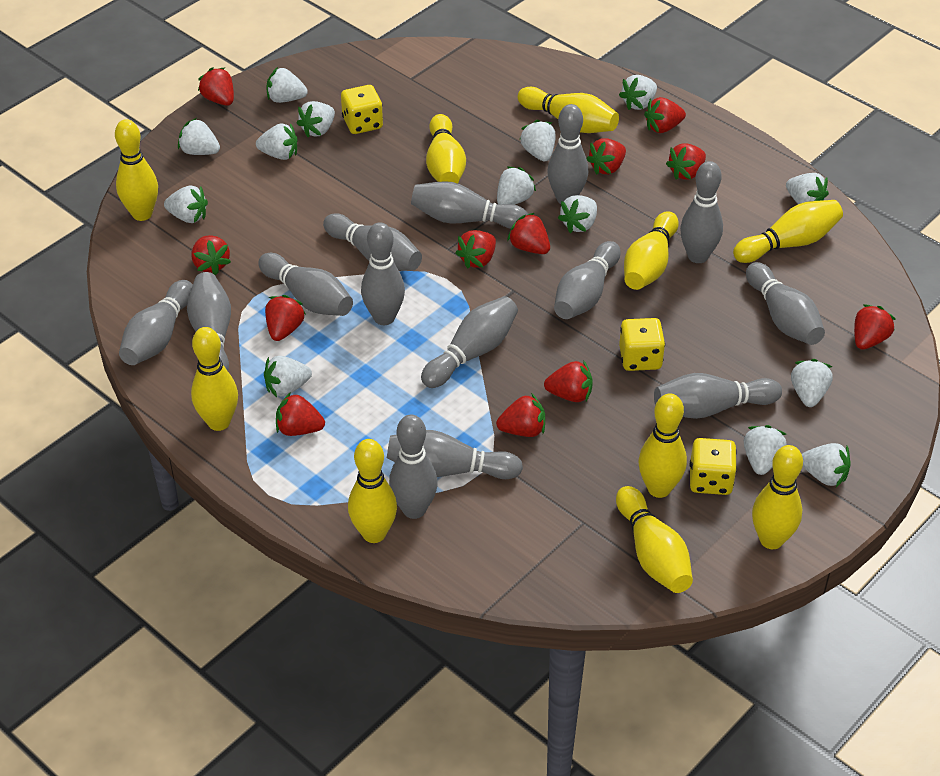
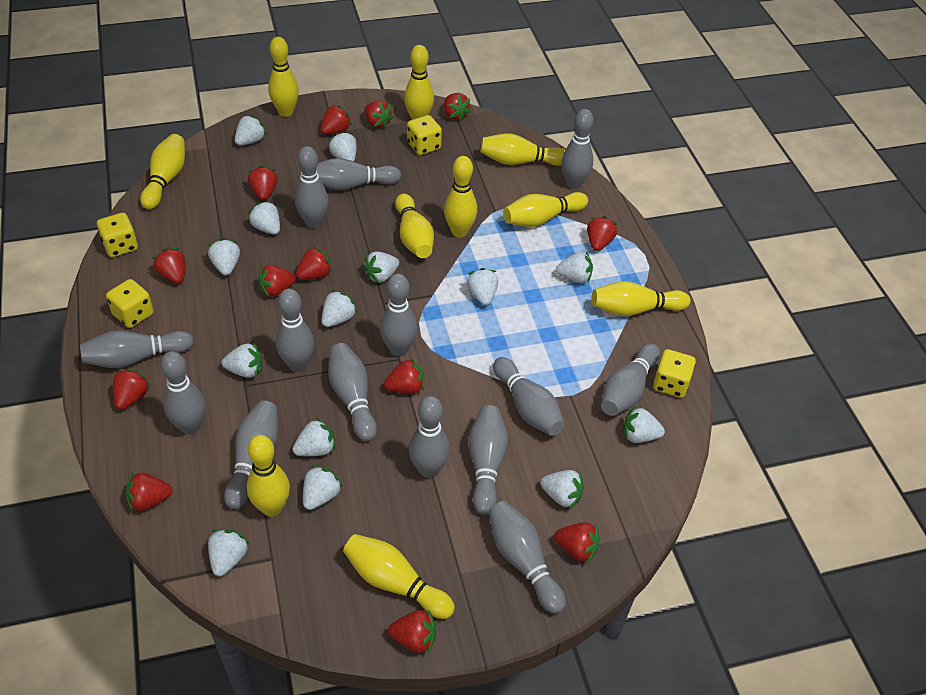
red strawberry: [192,235,231,275] [198,67,234,106] [265,295,306,341] [276,392,325,436] [455,230,496,269] [496,393,545,437] [507,213,550,254] [544,360,593,402] [586,139,626,175] [644,97,686,133] [666,144,706,180] [854,304,896,349] = 12 -> [113,369,151,410] [125,472,173,512] [152,248,185,284] [248,166,278,200] [258,265,296,297] [296,246,333,280] [320,105,352,135] [364,100,393,128] [384,358,424,394] [388,609,436,653] [444,93,471,121] [554,522,599,563] [587,216,617,251] = 13
yellow dice: [341,85,383,134] [619,318,665,371] [690,438,737,495] = 3 -> [97,213,138,257] [106,279,154,328] [407,115,442,155] [653,349,696,398] = 4

